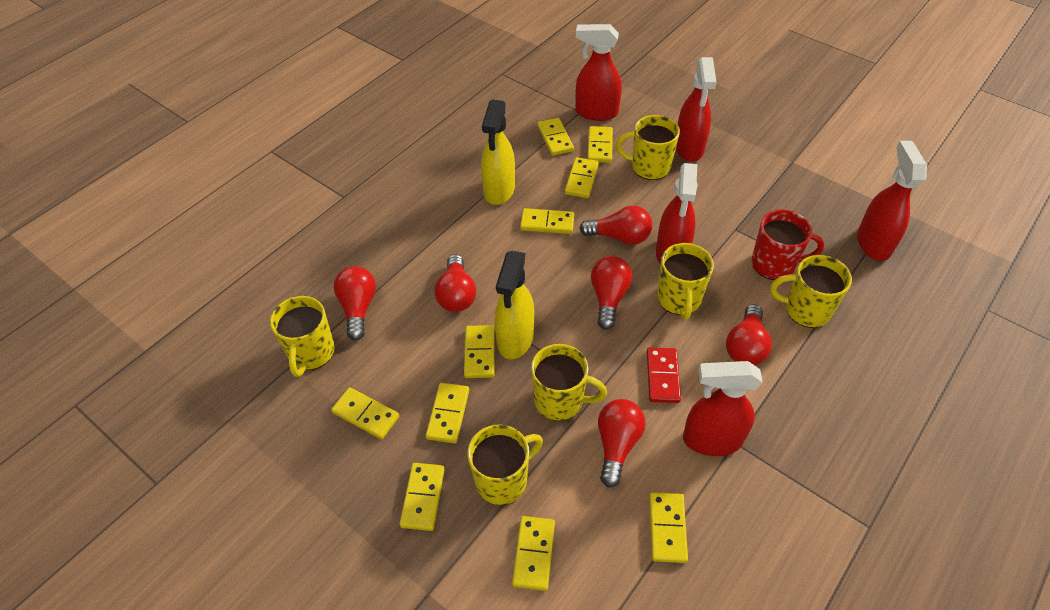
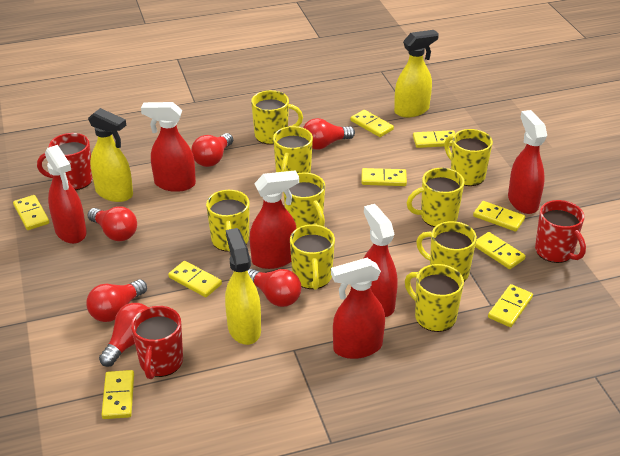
red domino: [647,347,681,403] = 1 -> none = 0
red mug: [752,210,824,280] = 1 -> [37,133,93,190] [131,306,183,379] [535,200,586,263] = 3
red spray bottle: [575,24,622,121] [656,163,698,264] [676,57,717,162] [683,361,763,456] [857,141,927,261] = 5 -> [45,145,86,244] [141,102,196,192] [250,170,299,269] [331,258,385,359] [363,204,398,317] [508,110,547,214] = 6
yellow domino: [331,387,399,439] [399,463,445,531] [426,383,469,443] [464,325,495,378] [512,516,555,591] [520,208,574,234] [538,118,574,156] [565,157,599,198] [588,126,613,163] [649,492,688,563] = 10 -> [13,195,49,230] [102,370,134,419] [168,261,222,297] [351,110,394,137] [361,168,407,186] [413,130,455,148] [473,201,525,232] [475,232,526,269] [488,284,533,327] = 9
yellow mug: [270,296,335,377] [467,424,543,505] [531,344,607,421] [616,115,680,180] [657,243,714,320] [770,255,852,328] = 6 -> [206,190,249,252] [251,90,303,145] [273,126,313,173] [284,173,325,228] [290,224,335,290] [405,264,464,332] [407,168,464,227] [416,221,477,282] [444,129,493,186] = 9
yellow spray bottle: [481,99,515,205] [494,251,534,359] = 2 -> [88,108,133,202] [225,228,261,345] [394,30,439,117] = 3

